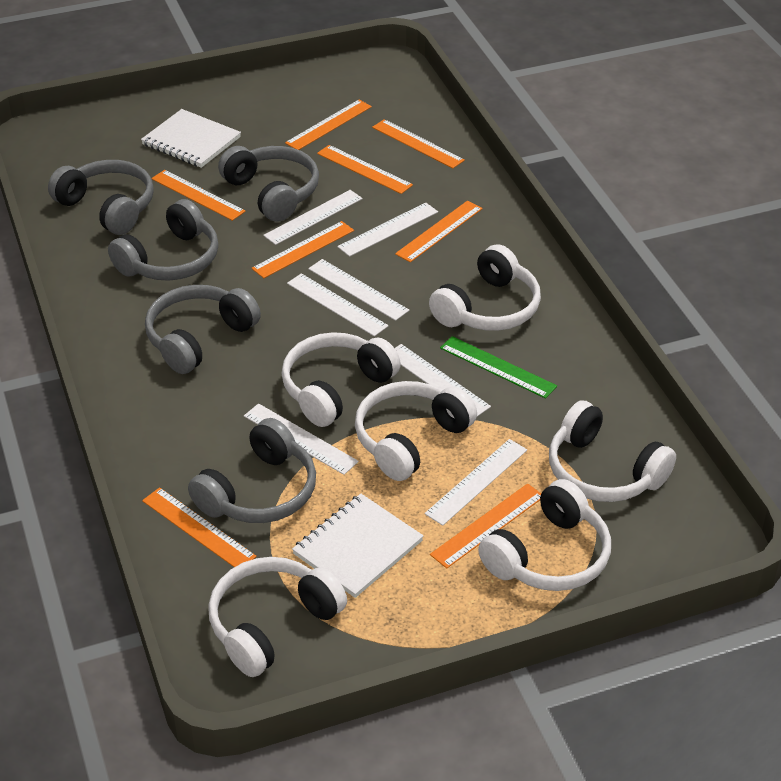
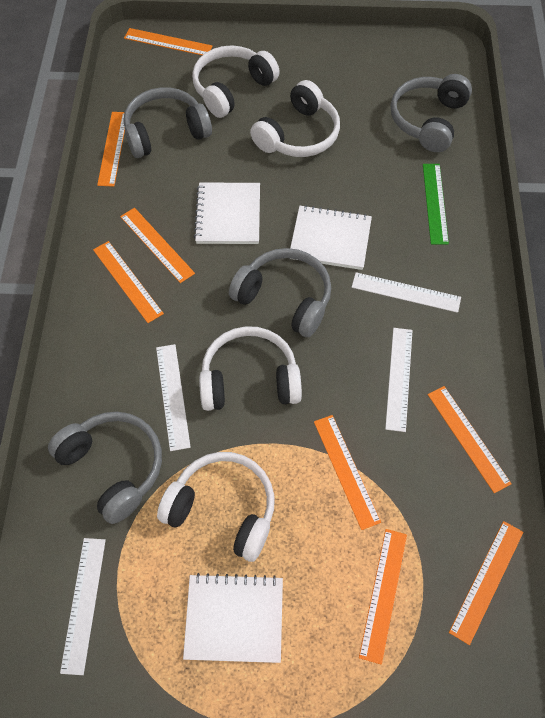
grey headphones: [48,160,154,235] [108,199,218,281] [145,285,261,374] [188,418,316,523] [218,146,319,222] = 5 -> [48,412,162,524] [124,87,212,158] [229,248,331,337] [391,74,472,152] = 4
white headphones: [208,557,347,677] [281,332,401,427] [355,381,477,481] [429,244,541,331] [478,479,611,591] [549,400,676,502] = 6 -> [157,452,275,562] [192,45,280,118] [199,326,302,411] [250,80,340,157] = 4
white notebook: [141,109,241,168] [292,493,424,598] = 2 -> [183,573,283,663] [194,182,260,244] [289,205,372,270] = 3
white ruler: [244,403,359,475] [263,190,363,245] [287,273,388,336] [308,259,409,321] [337,203,438,257] [395,344,491,416] [425,439,527,526] = 7 -> [60,538,106,675] [156,344,191,451] [352,272,461,313] [385,328,413,432] = 4

